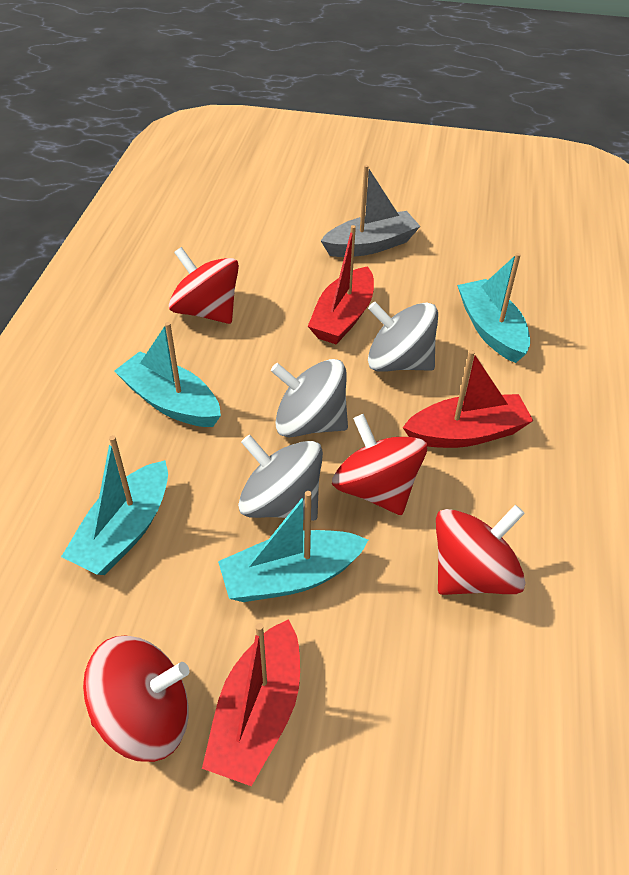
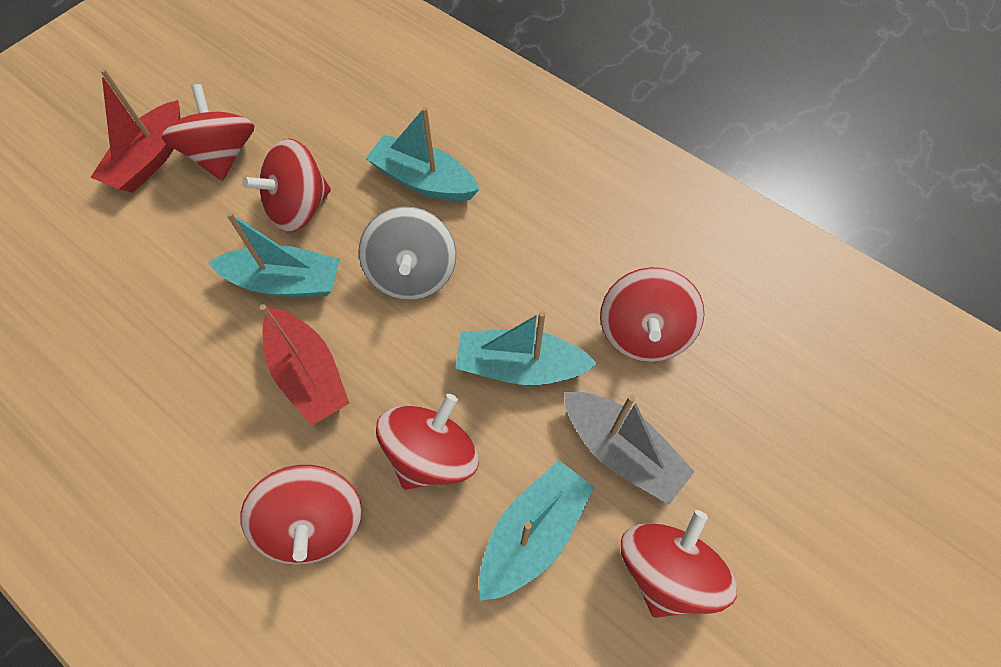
grey spinning top: [238,435,323,521] [271,359,348,437] [368,302,438,372] = 3 -> [359,206,456,300] = 1
red boat: [202,619,300,786] [308,225,374,345] [403,350,533,448] = 3 -> [90,69,181,193] [260,304,349,425] = 2
red spinning top: [83,636,189,762] [169,247,239,324] [332,414,427,515] [436,505,526,595] = 4 -> [162,84,255,181] [240,465,362,564] [242,138,331,232] [376,394,479,490] [600,267,704,362] [621,510,737,618] = 6

